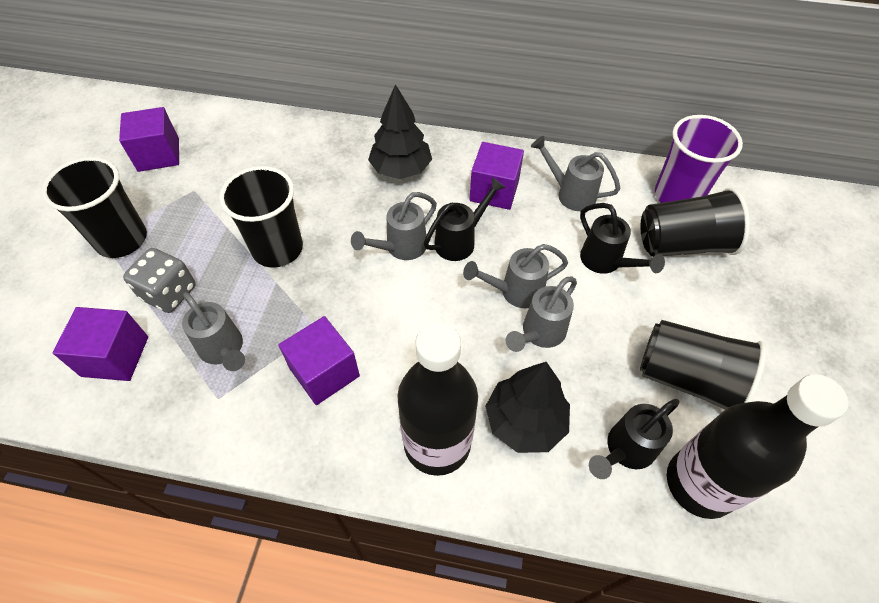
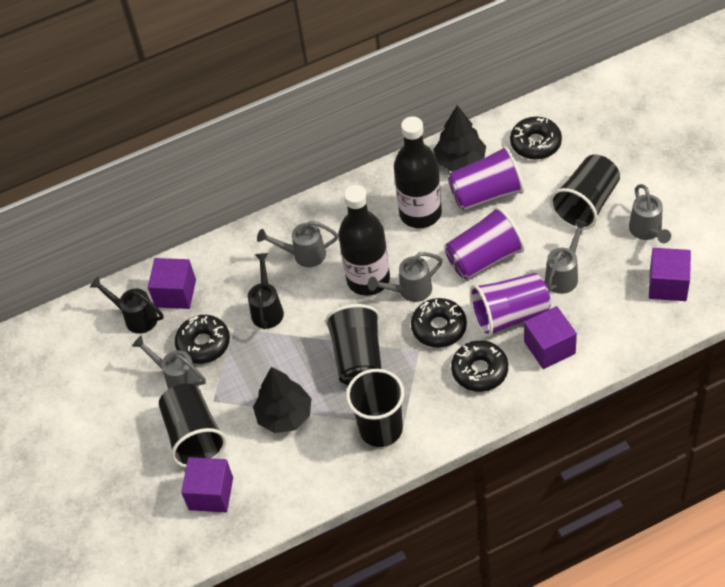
black donut: none = 0 -> [175,315,230,364] [411,298,467,348] [451,340,508,392] [510,117,562,160] = 4
black watering can: [424,177,506,261] [580,203,665,274] [589,399,680,479] = 3 -> [90,277,163,334] [248,253,284,329] = 2
grey dice: [123,248,196,313] = 1 -> none = 0
purple cup: [655,115,743,203] = 1 -> [445,207,525,279] [448,146,524,210] [470,273,551,337] = 3

